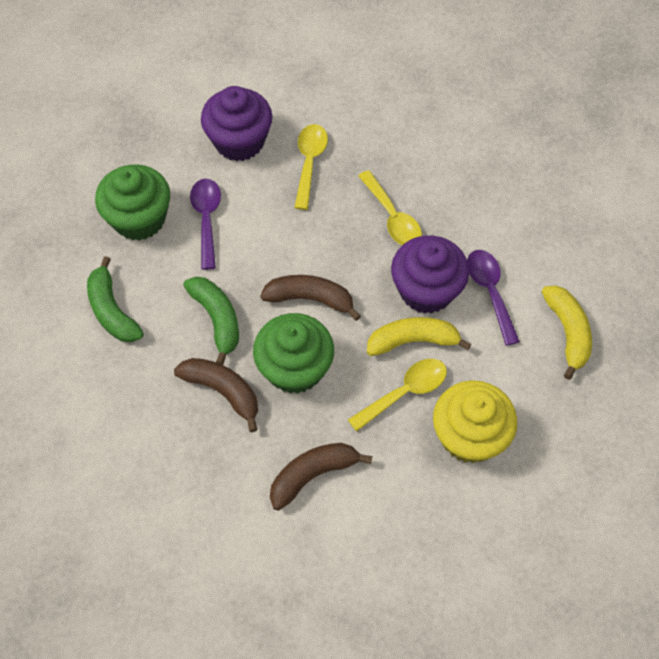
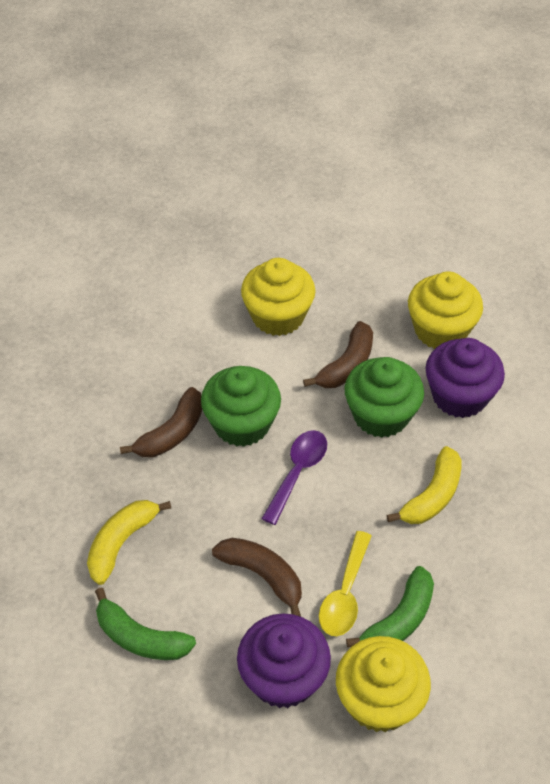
purple spoon: [190,179,221,270] [467,250,520,346] = 2 -> [261,430,327,525] = 1
yellow cupcake: [433,380,517,463] = 1 -> [241,258,316,336] [336,636,431,732] [408,271,483,349] = 3
yellow spoon: [294,124,328,210] [348,359,447,432] [358,170,422,245] = 3 -> [319,531,372,636] = 1

